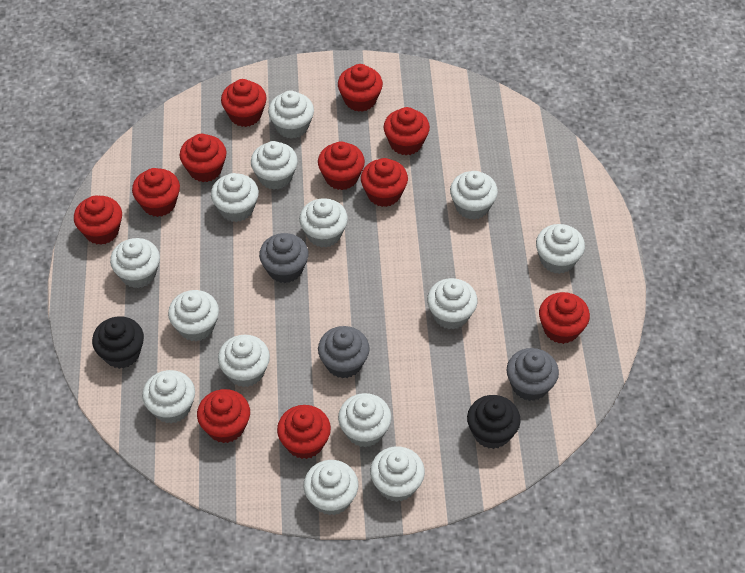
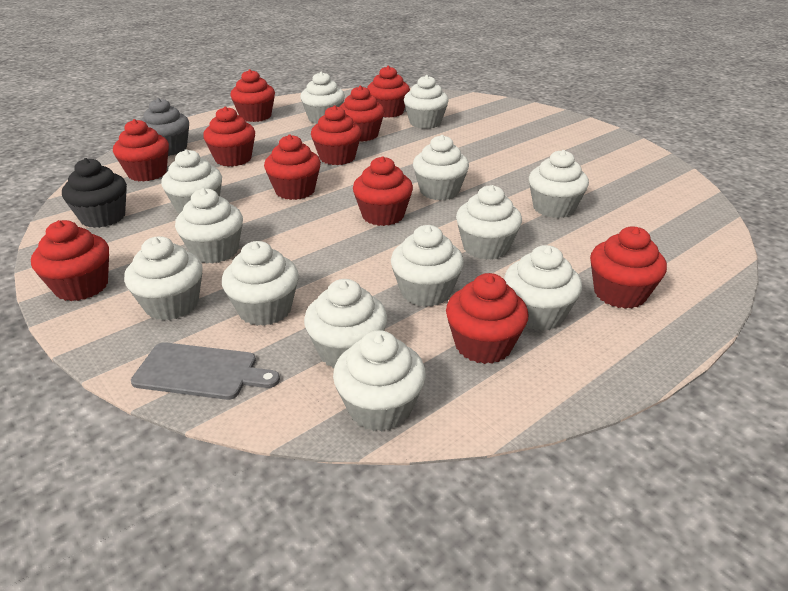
black cupcake: [92,316,144,369] [467,395,521,449] = 2 -> [62,158,127,228] = 1
grey cupcake: [259,233,309,283] [318,326,370,379] [506,348,559,401] = 3 -> [141,98,189,156] = 1
grey cutting board: none = 0 -> [131,342,280,400] = 1
white cupcake: [110,238,160,288] [142,370,195,423] [168,290,219,341] [211,173,259,222] [218,335,270,387] [251,141,298,190] [268,90,314,139] [299,198,348,248] [303,460,359,515] [338,393,392,447] [370,446,425,502] [427,278,478,330] [450,171,498,220] [536,224,585,274] = 14 -> [124,236,203,320] [161,149,222,214] [175,188,243,264] [222,241,299,326] [300,72,345,124] [304,279,387,368] [333,330,426,432] [391,225,464,307] [404,75,449,129] [413,135,469,200] [456,185,522,260] [504,245,582,331] [529,150,589,218] = 13

